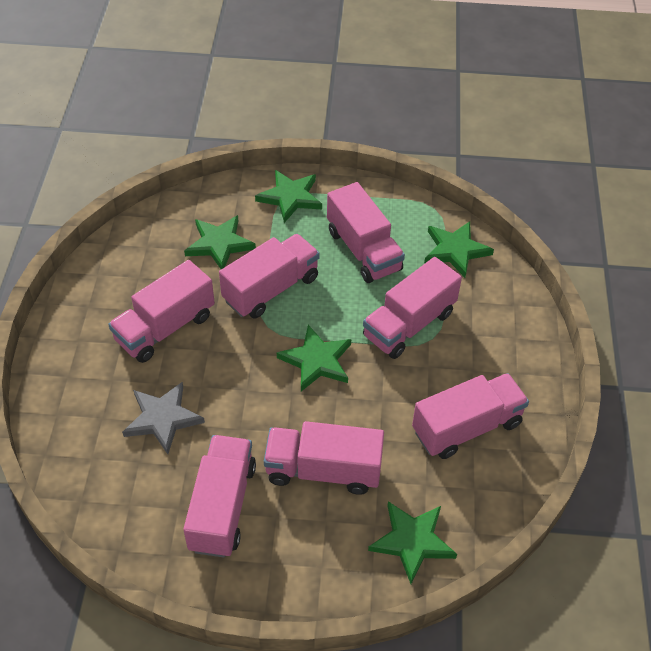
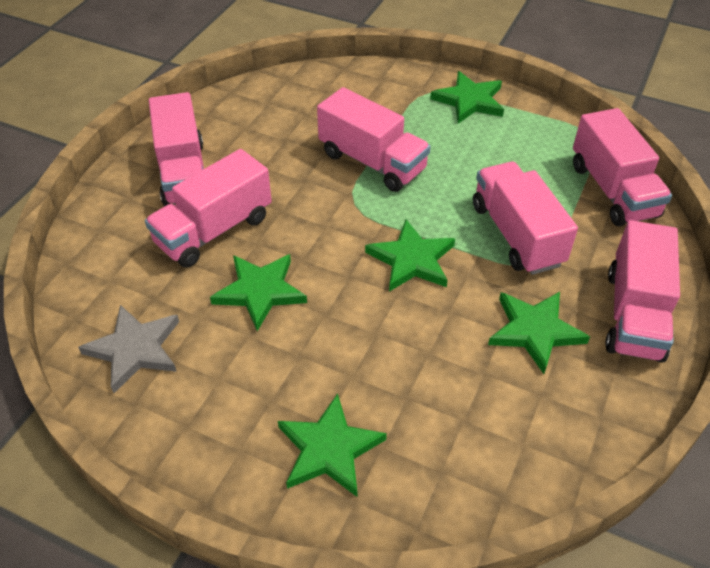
pink truck: [108,260,215,363] [183,435,256,558] [219,234,320,319] [264,421,384,495] [327,182,405,283] [363,257,462,359] [412,373,529,459] = 7 -> [145,149,272,268] [149,92,204,207] [317,87,431,192] [473,162,578,275] [573,108,672,226] [605,220,680,363] = 6

